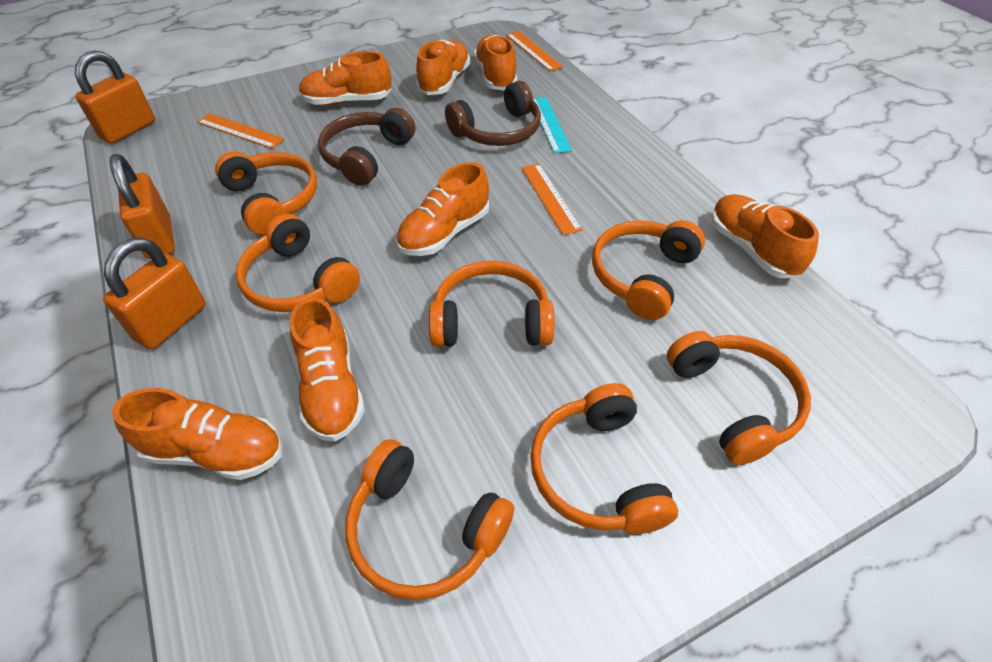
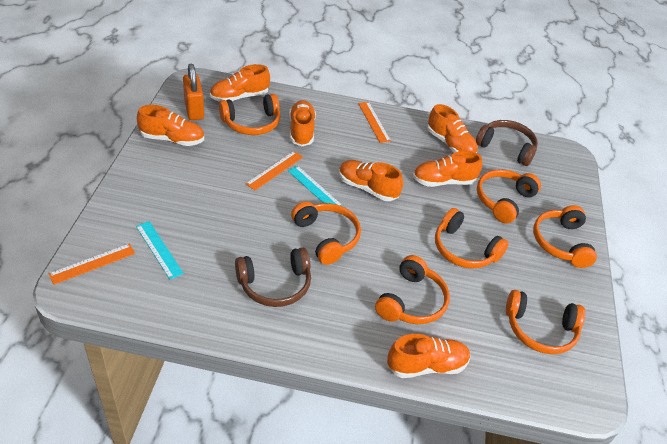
orange padlock: [75,50,155,144] [103,237,206,350] [109,154,175,259] = 3 -> [183,64,204,120] = 1
turquoise ruler: [533,97,572,154] = 1 -> [136,221,184,280] [288,166,343,206] = 2

